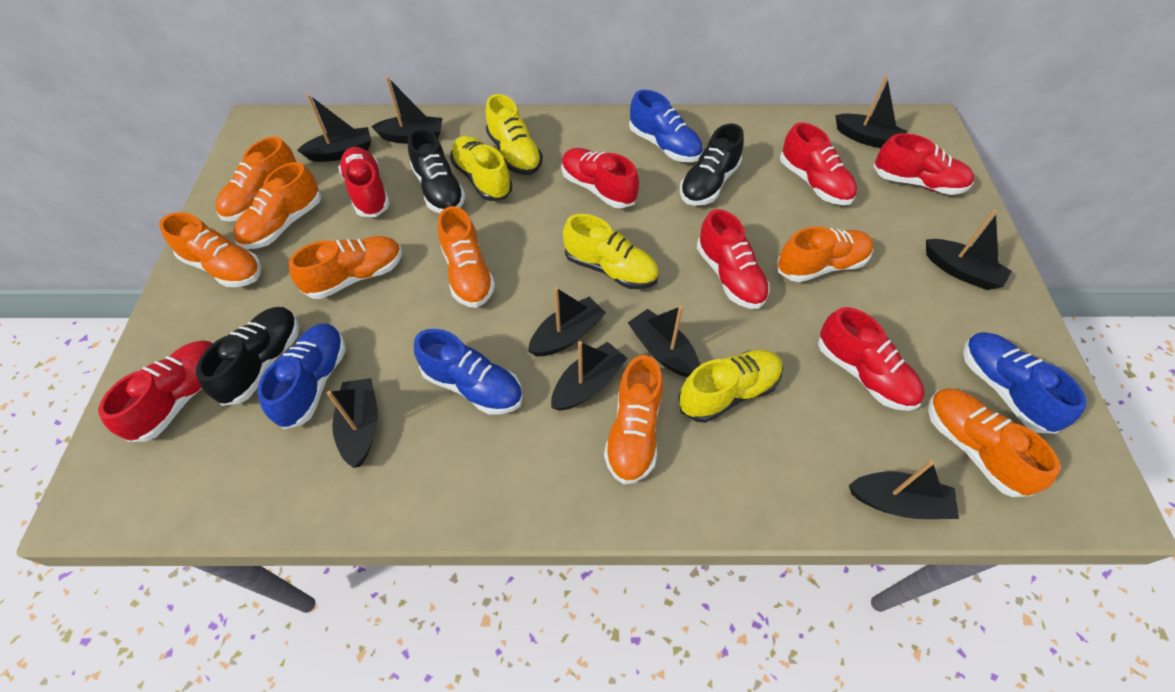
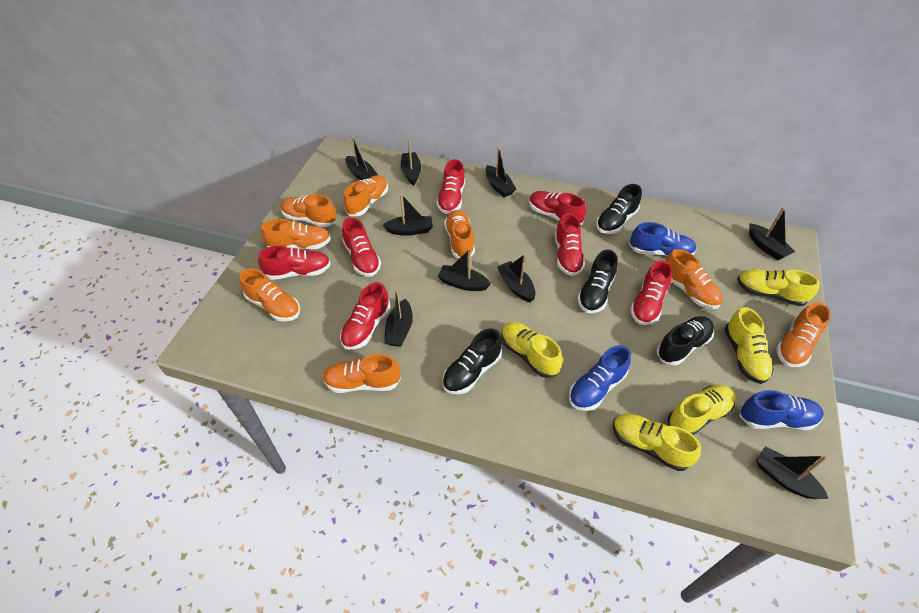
black shoe: [196,307,299,406] [408,128,466,213] [680,123,744,206] = 3 -> [443,328,502,394] [577,249,618,313] [596,184,642,234] [657,316,714,365] = 4
blue shoe: [257,323,346,429] [414,329,523,415] [629,90,703,162] [963,332,1087,433] = 4 -> [569,345,631,411] [629,222,696,256] [739,390,824,430] = 3
yellow shoe: [450,136,512,201] [486,94,543,175] [563,214,659,289] [678,350,783,423] = 4 -> [501,322,563,378] [613,414,701,471] [668,385,735,435] [724,307,774,384] [737,269,820,306] = 5

